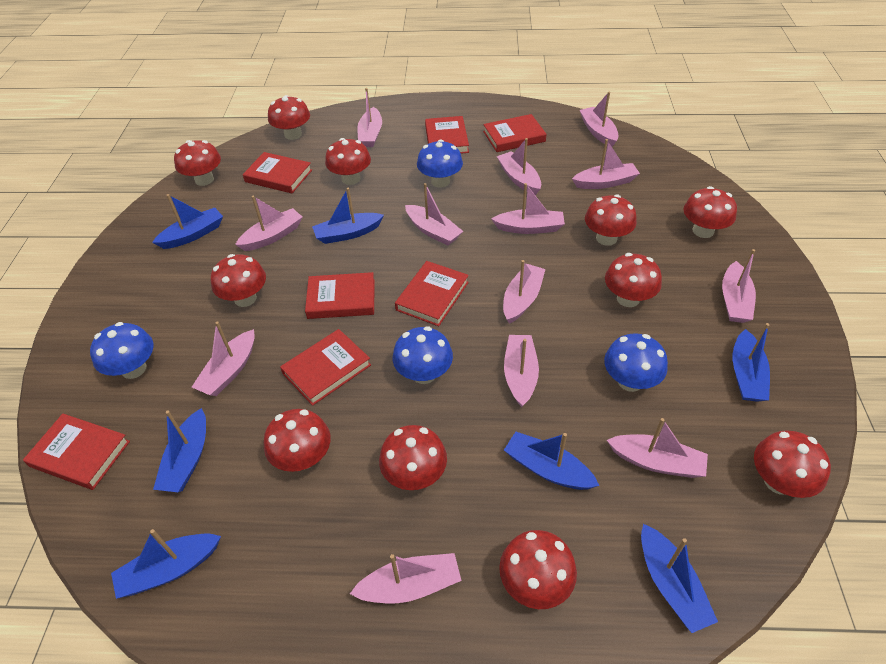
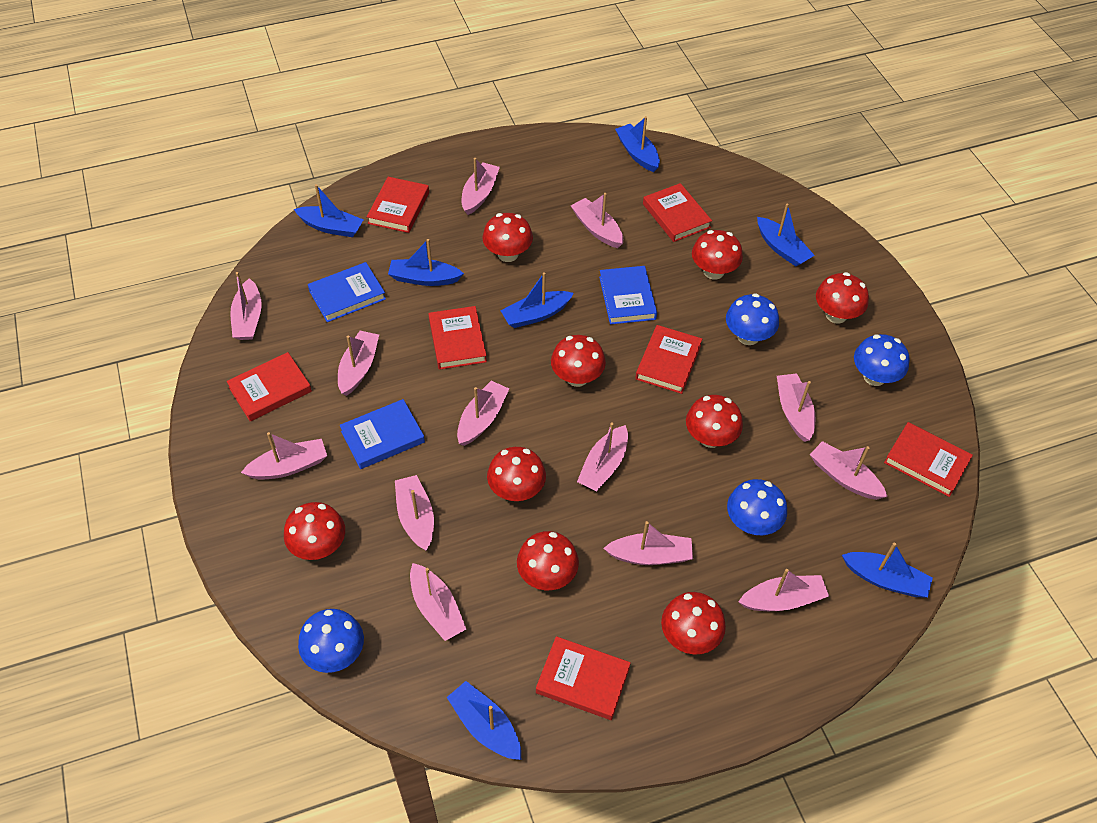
blue book: none = 0 -> [308,262,386,322] [340,399,425,469] [599,266,657,324] = 3
red mushroom: [174,140,221,186] [211,254,266,307] [264,409,331,472] [268,95,310,140] [325,138,371,185] [379,425,447,490] [499,530,577,609] [585,194,637,246] [605,253,662,307] [683,186,737,238] [754,430,831,498] = 11 -> [284,502,345,560] [482,213,533,262] [487,447,546,501] [517,531,579,590] [551,335,606,387] [661,592,726,654] [686,395,743,448] [692,230,743,280] [816,272,869,324] = 9

